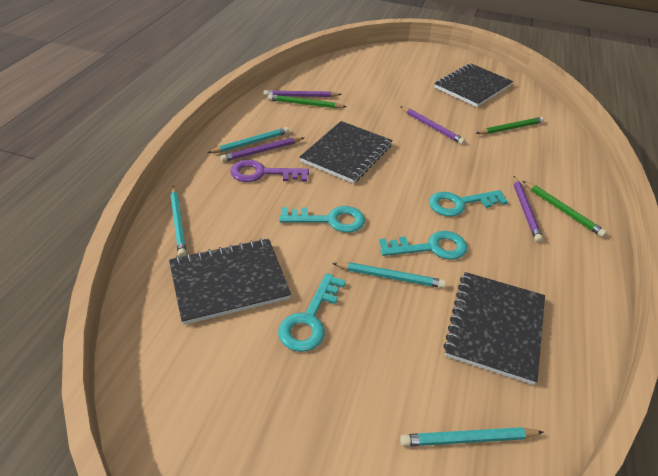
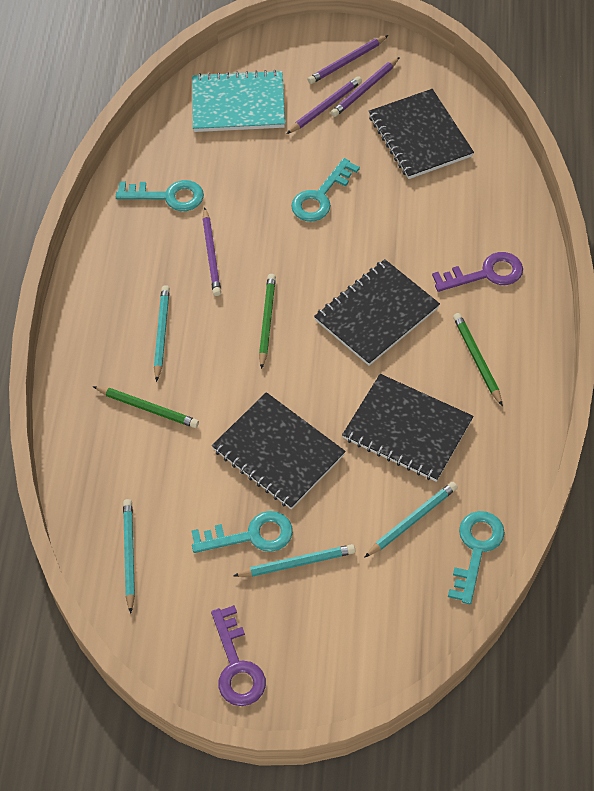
purple key: [230,160,309,182] = 1 -> [211,605,266,706] [432,252,523,292] = 2
turquoise notebook: none = 0 -> [192,70,285,132] = 1

